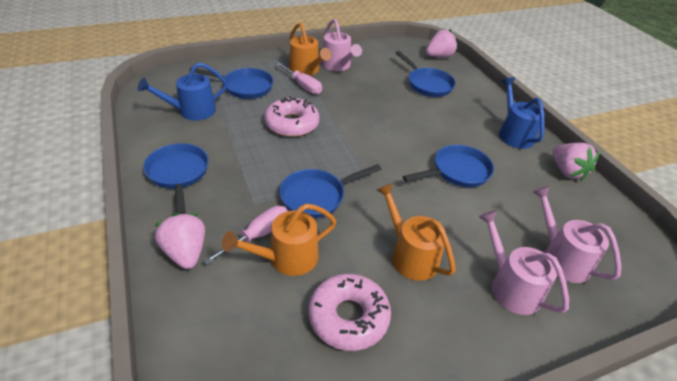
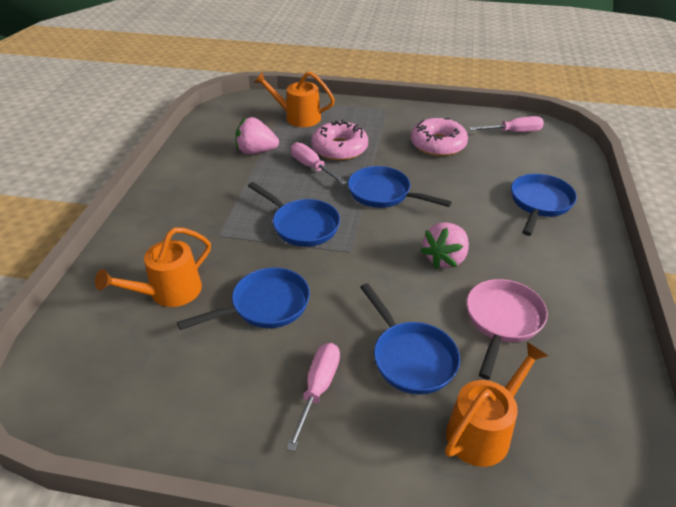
blue watering can: [138,62,227,121] [499,77,545,149] = 2 -> none = 0
pink pan: none = 0 -> [466,279,548,380] = 1
pink screwdriver: [203,206,288,265] [276,62,322,94] = 2 -> [286,343,340,451] [291,142,347,185] [469,116,544,132] = 3
pink strawberry: [154,213,205,269] [426,29,458,58] [553,143,599,181] = 3 -> [235,117,279,154] [420,222,469,269] = 2
pink watering can: [321,19,362,71] [478,210,569,315] [532,186,621,283] = 3 -> none = 0

